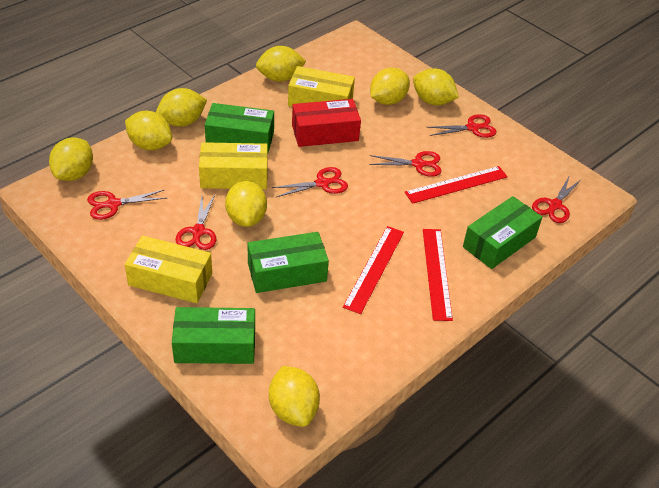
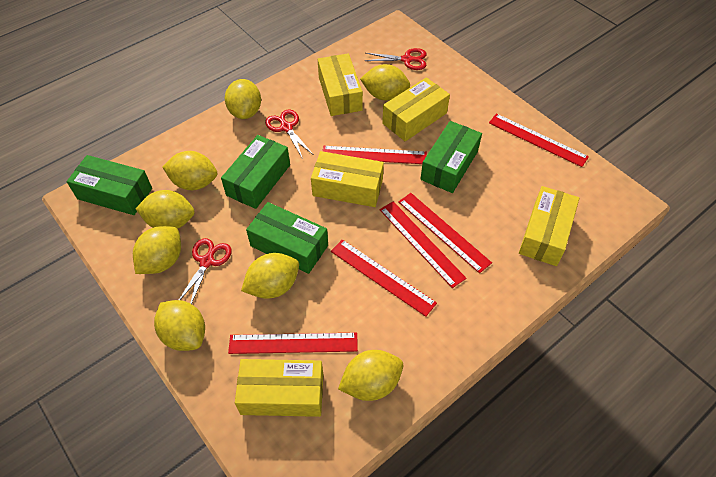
red box: [292,99,361,147] = 1 -> none = 0
red ruler: [343,226,404,314] [405,166,508,204] [423,229,453,321] = 3 -> [228,333,358,354] [323,146,427,164] [331,240,437,317] [380,201,467,288] [398,193,492,273] [489,114,589,167] = 6
red scissors: [87,190,166,220] [175,194,216,250] [272,167,348,197] [369,151,441,177] [426,114,497,138] [532,175,582,223] = 6 -> [179,238,232,304] [265,109,313,159] [364,48,427,70] = 3
yellow box: [125,235,212,303] [199,142,268,189] [288,66,355,107] = 3 -> [235,359,323,417] [311,151,384,207] [318,53,363,116] [382,77,450,141] [519,186,580,266] = 5

